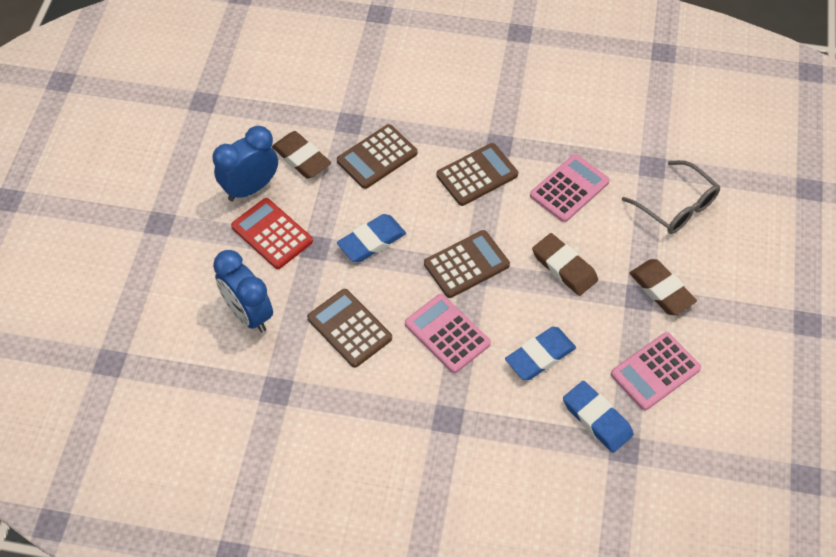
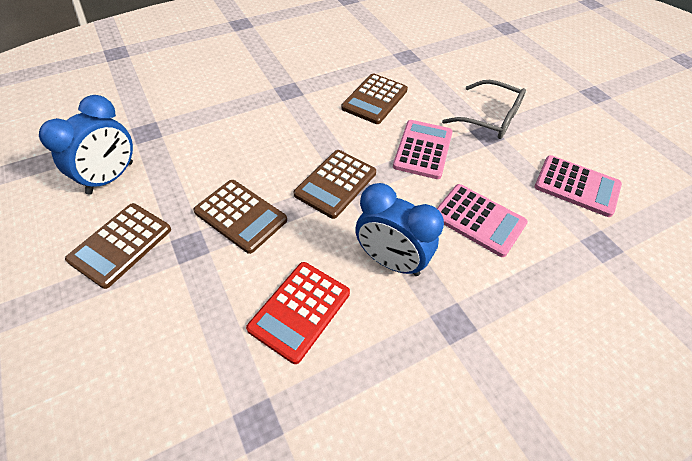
blue eraser: [337,214,406,262] [505,327,576,380] [563,381,634,453] = 3 -> none = 0
brown eraser: [272,131,331,179] [532,233,598,296] [630,259,697,315] = 3 -> none = 0

